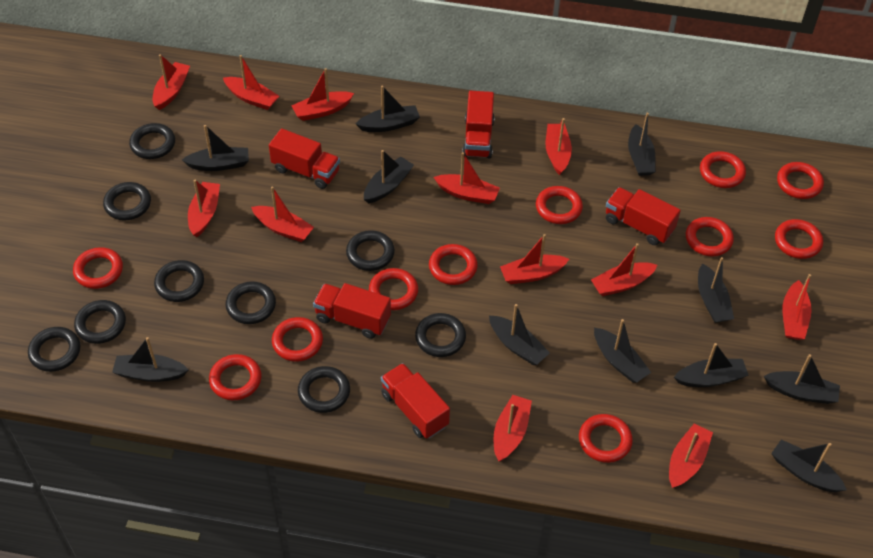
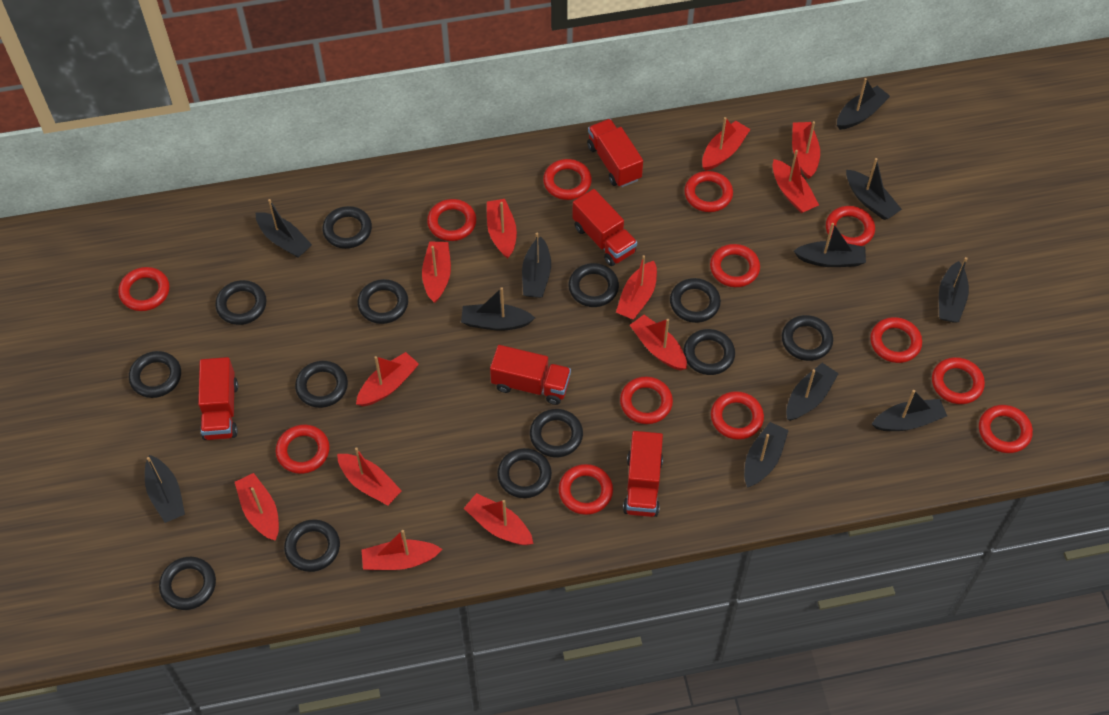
black ring: [28,327,80,372] [74,300,126,344] [103,182,151,220] [129,123,175,159] [154,260,204,302] [226,281,276,324] [298,366,350,413] [346,230,395,271] [415,313,466,357] = 9 -> [129,351,181,398] [159,557,216,610] [215,280,267,325] [284,519,340,572] [295,361,348,408] [322,206,372,249] [357,279,408,324] [497,448,552,498] [530,409,583,457] [568,263,619,307] [670,278,721,323] [683,329,735,375] [782,315,833,361] = 13
red ring: [73,247,123,289] [209,354,261,400] [272,317,323,362] [369,268,418,310] [429,244,478,285] [536,186,583,224] [579,414,633,463] [686,217,734,257] [700,151,746,188] [775,219,823,259] [777,162,824,199] = 11 -> [118,267,170,311] [276,425,330,474] [427,199,476,241] [543,159,592,200] [559,464,613,515] [620,377,673,424] [684,171,733,212] [710,244,760,287] [711,391,764,440] [826,206,875,246] [870,317,922,363] [932,357,985,404] [979,405,1033,453] = 13

